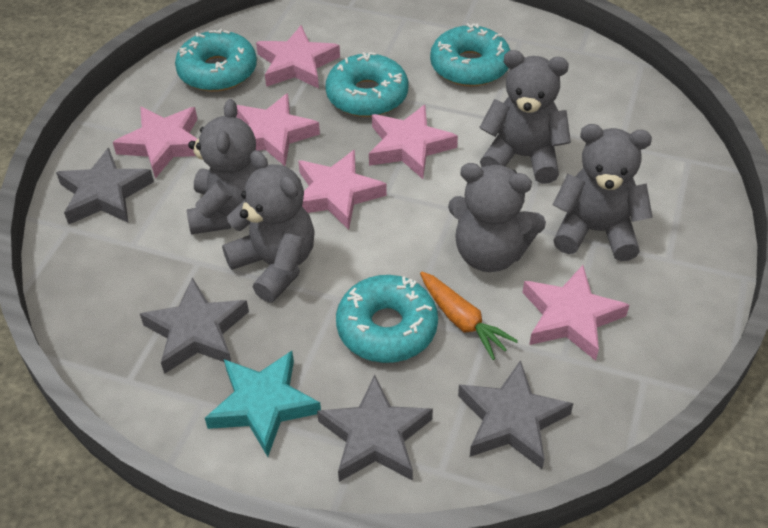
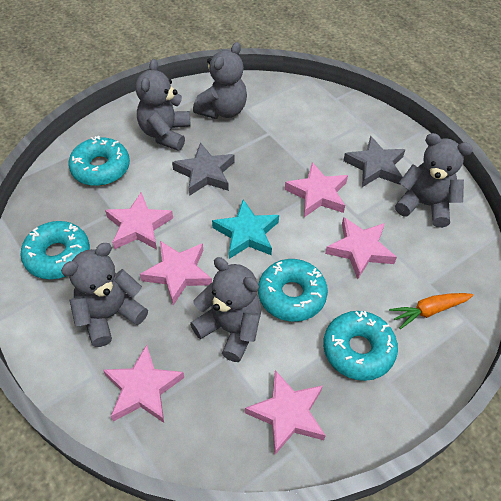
grey star: [56,147,154,224] [140,278,249,374] [317,375,433,482] [458,360,573,469] = 4 -> [172,142,234,196] [343,136,406,187] = 2

